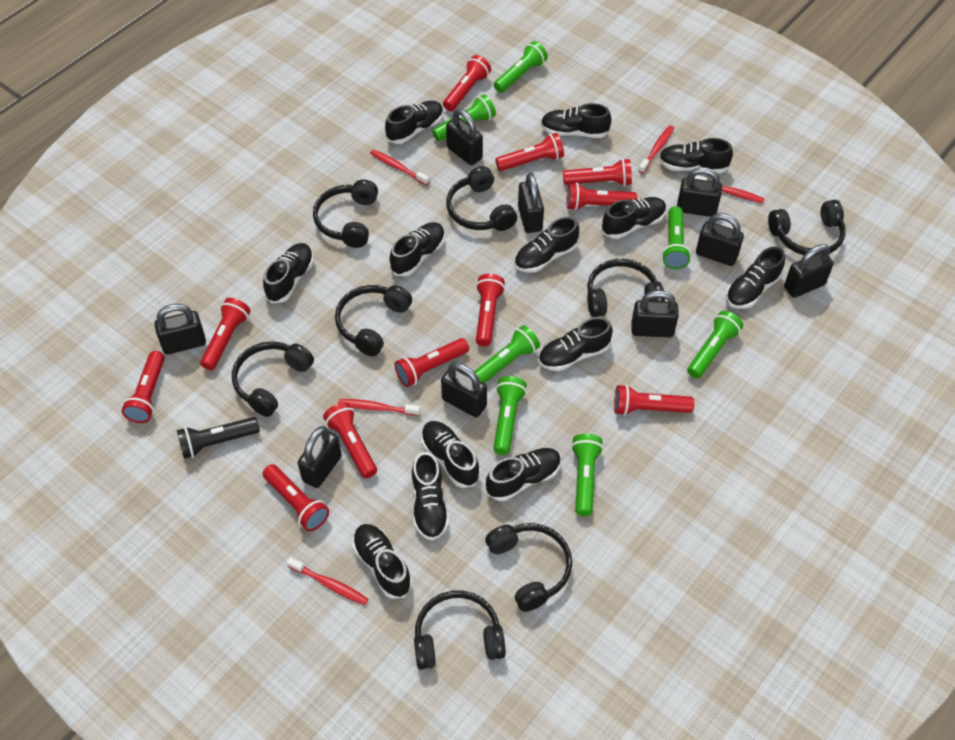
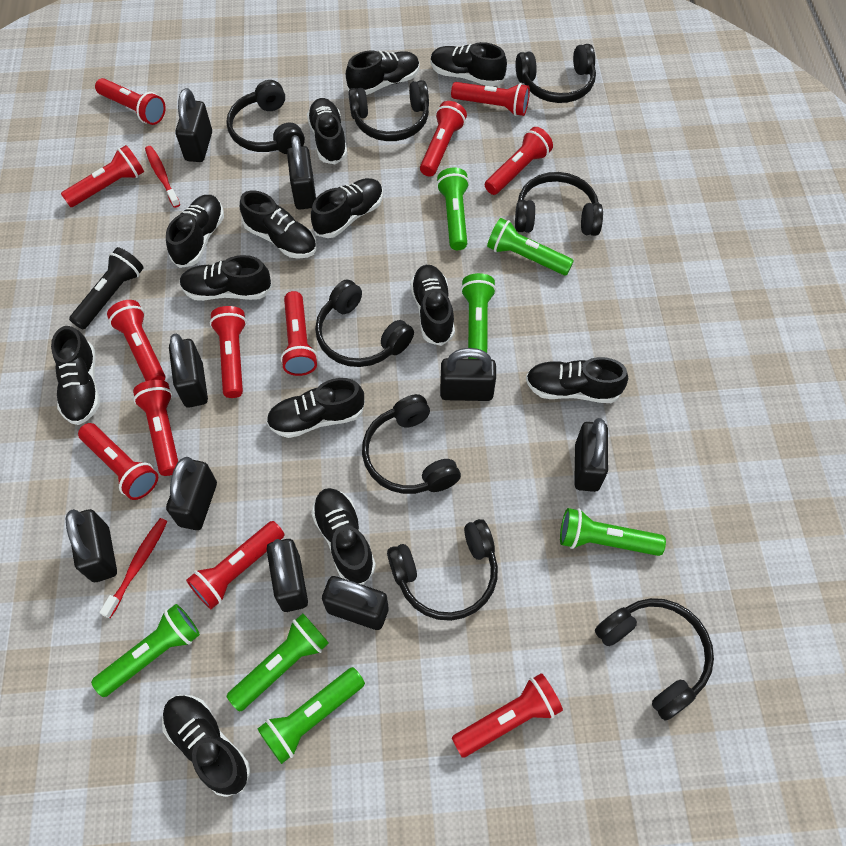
red flashlight: [122,351,165,423] [200,298,250,370] [263,464,329,531] [323,402,377,478] [395,338,469,387] [443,55,491,111] [476,273,505,346] [495,133,564,171] [563,159,632,186] [567,183,637,211] [614,384,694,416] = 11 -> [61,145,144,207] [78,423,158,500] [95,78,166,125] [107,300,165,381] [133,380,178,476] [186,521,284,609] [210,306,247,398] [281,291,318,376] [420,101,467,177] [451,82,530,116] [452,673,563,758] [485,127,553,195] = 12
red toothbrush: [287,557,368,605] [338,399,420,416] [370,149,430,185] [638,126,674,174] [694,175,765,203] = 5 -> [99,518,168,618] [145,146,180,208] = 2

